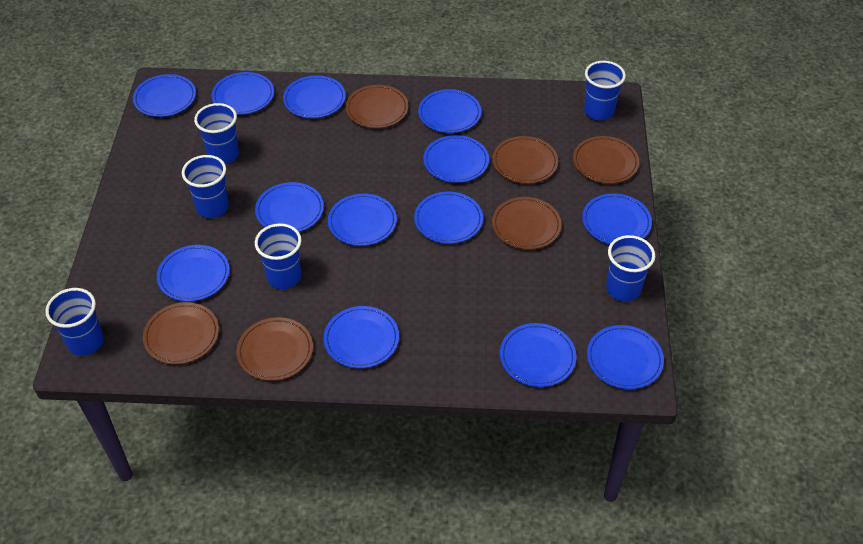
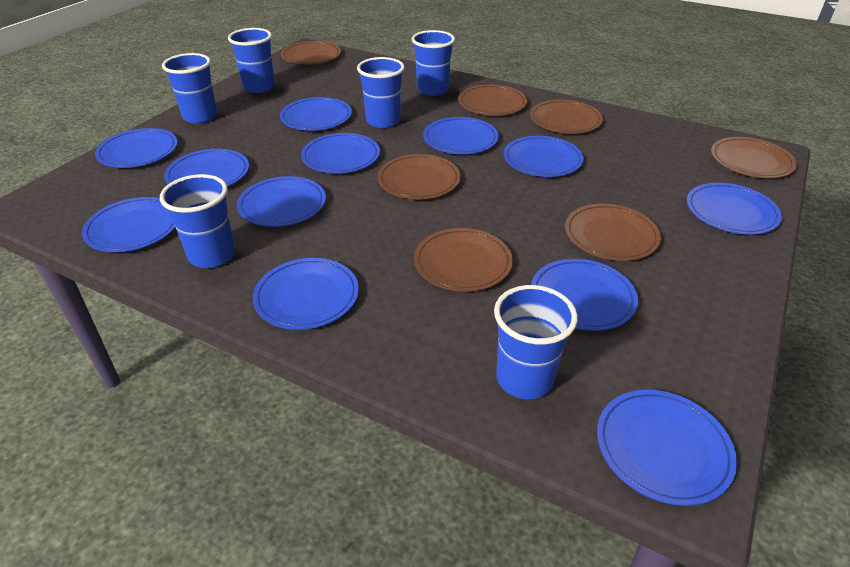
blue plate: [133,74,196,117] [157,245,230,302] [212,72,274,115] [255,182,324,232] [283,75,346,118] [324,306,399,368] [328,193,397,246] [414,192,483,244] [418,89,481,133] [423,135,489,183] [500,323,576,387] [582,193,652,244] [587,325,664,389] = 13 -> [82,197,176,252] [95,128,178,168] [164,149,249,187] [237,176,326,227] [253,258,359,330] [280,97,352,131] [301,133,380,174] [423,117,499,154] [503,136,584,177] [531,259,638,331] [597,390,737,506] [687,183,782,235] = 12
brown plate: [143,302,219,364] [236,317,313,381] [346,85,409,128] [492,136,558,184] [492,197,562,250] [573,136,639,184] = 6 -> [281,41,341,65] [378,154,461,199] [414,228,513,292] [458,84,527,116] [530,100,603,134] [565,204,661,261] [711,137,797,178] = 7

